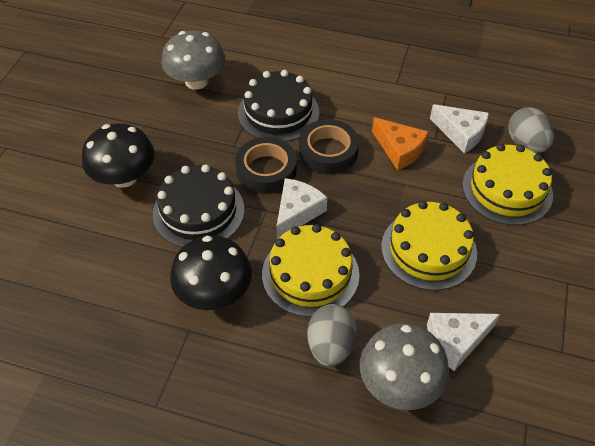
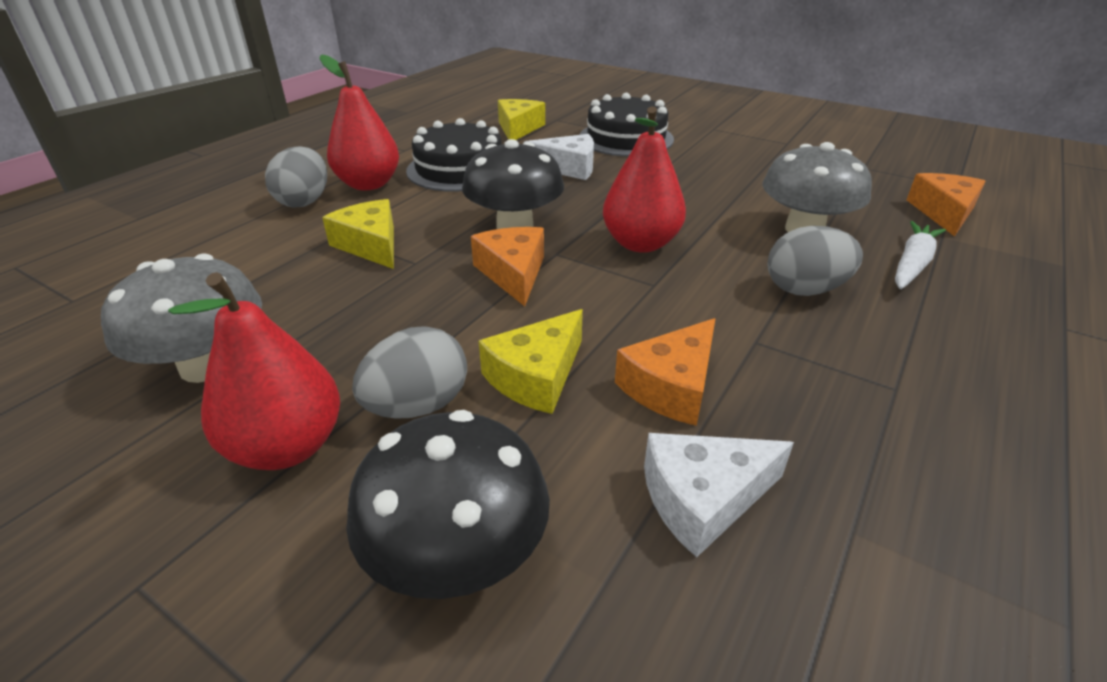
black tape: [235,137,297,194] [299,119,359,174] = 2 -> none = 0
grey egg: [307,304,357,366] [508,107,554,153] = 2 -> [265,146,327,208] [352,326,467,419] [768,226,863,296] = 3
orange cheese: [372,117,429,170] = 1 -> [471,227,544,306] [615,318,716,426] [907,173,986,237] = 3
red pear: none = 0 -> [168,272,340,470] [319,54,399,191] [603,106,686,253] = 3
white carrot: none = 0 -> [895,221,946,289] = 1
white cheese: [276,178,327,239] [427,313,500,371] [430,104,489,153] = 3 -> [523,134,594,180] [644,433,794,558] = 2
yellow cake: [262,224,359,317] [381,201,477,290] [462,144,553,225] = 3 -> none = 0
yellow cheese: none = 0 -> [322,199,394,269] [479,309,583,414] [498,99,545,140] = 3

